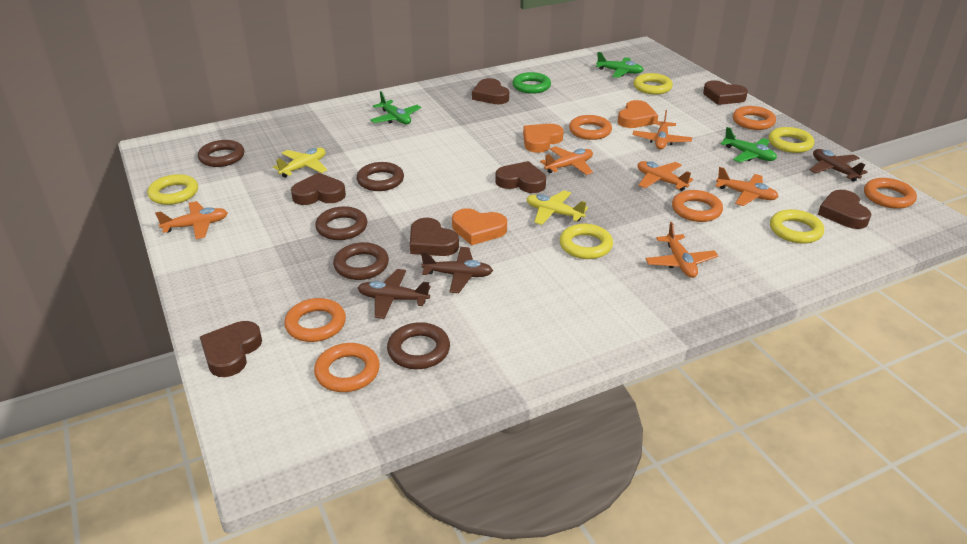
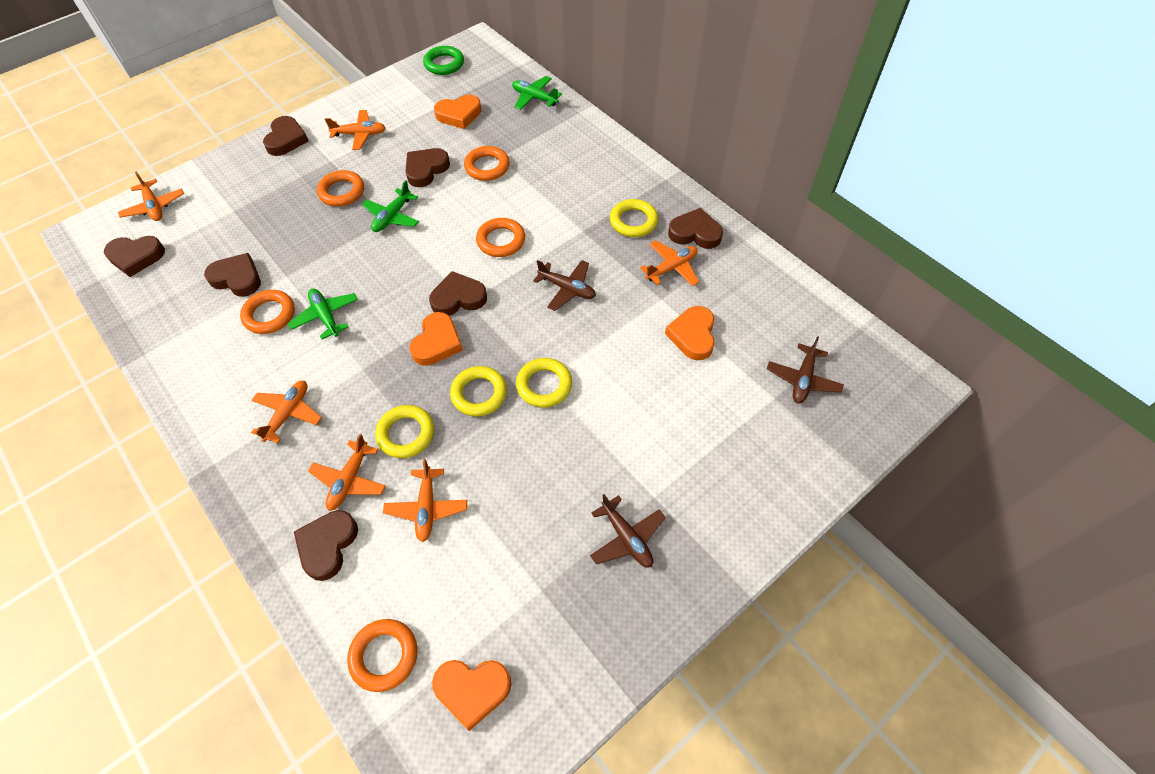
brown ring: [198,140,244,167] [315,206,367,240] [333,242,389,280] [357,162,404,191] [387,322,450,369] = 5 -> none = 0
orange heart: [452,208,507,245] [523,124,563,153] [618,100,658,128] = 3 -> [409,312,463,366] [432,660,511,731] [434,94,481,129] [665,306,715,360] = 4
orange ring: [284,298,346,342] [314,343,380,392] [569,115,612,140] [672,190,723,222] [733,106,776,130] [864,178,917,209] = 6 -> [240,290,295,334] [317,170,364,207] [347,619,418,692] [464,146,510,181] [476,218,525,257] = 5
yellow plane: [273,148,328,178] [526,190,588,225] = 2 -> none = 0
yellow ring: [147,174,198,205] [560,224,613,259] [633,73,673,95] [768,127,814,153] [770,209,824,244] = 5 -> [375,405,434,458] [450,366,507,416] [516,358,572,408] [610,199,658,237] = 4

